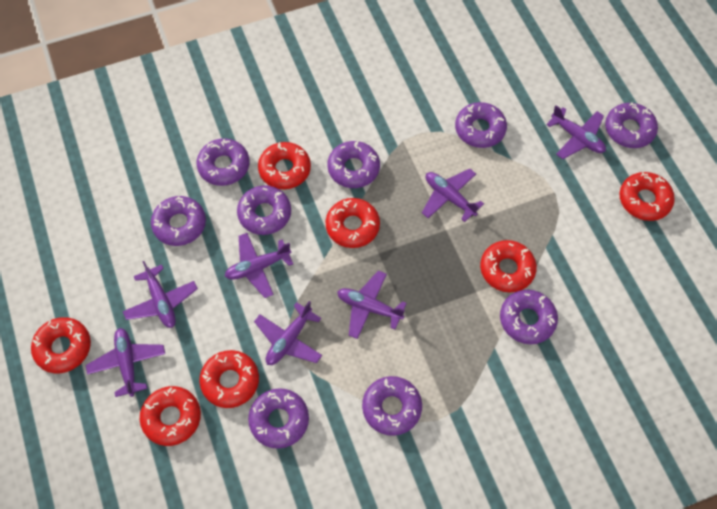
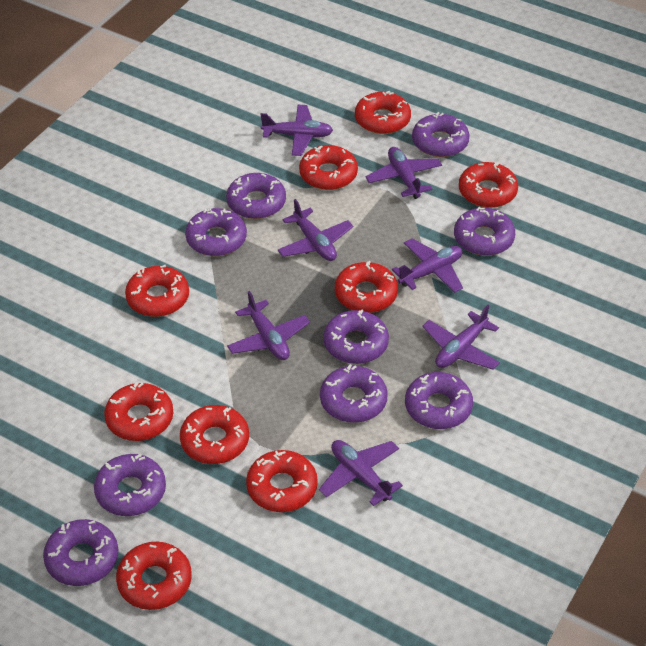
red donut: [31,318,91,373] [140,386,201,446] [199,350,259,408] [258,142,311,189] [325,198,380,248] [480,240,537,292] [619,172,675,221] = 7 -> [104,382,173,441] [116,542,192,610] [125,265,189,317] [180,405,249,464] [246,450,318,512] [299,145,358,190] [335,261,398,313] [355,91,411,134] [459,162,518,208] = 9

